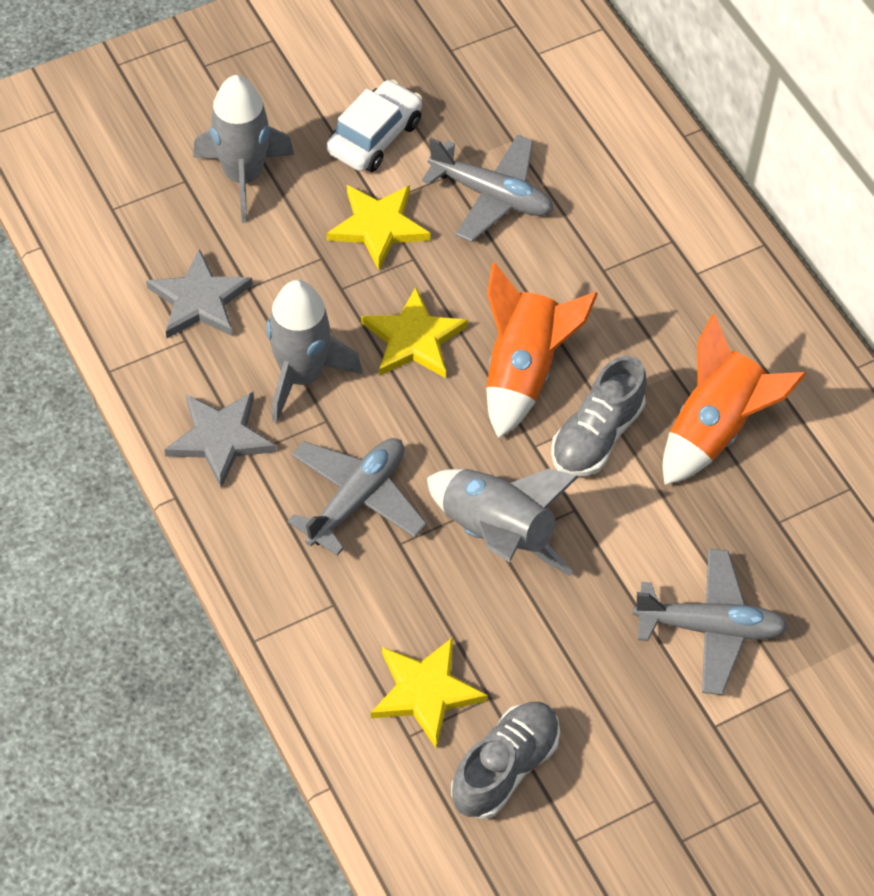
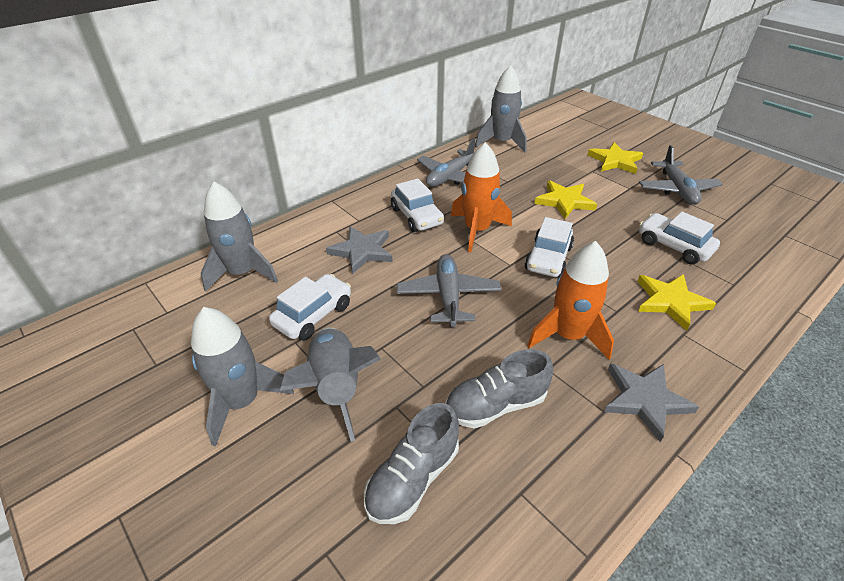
grey rocket: [193,75,294,223] [266,280,363,423] [427,469,579,576] = 3 -> [191,307,294,446] [201,182,278,292] [280,327,381,442] [475,65,527,152] = 4
white car: [327,80,422,172] = 1 -> [269,274,351,340] [391,178,444,232] [525,217,574,277] [639,212,720,264] = 4

